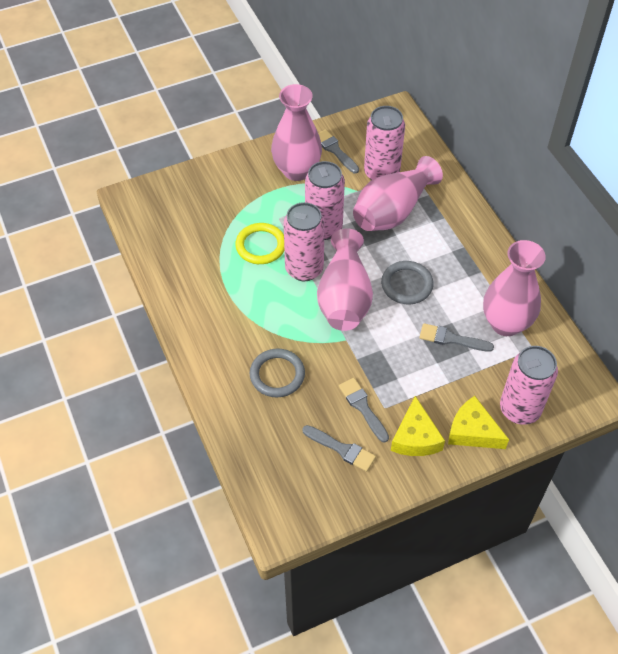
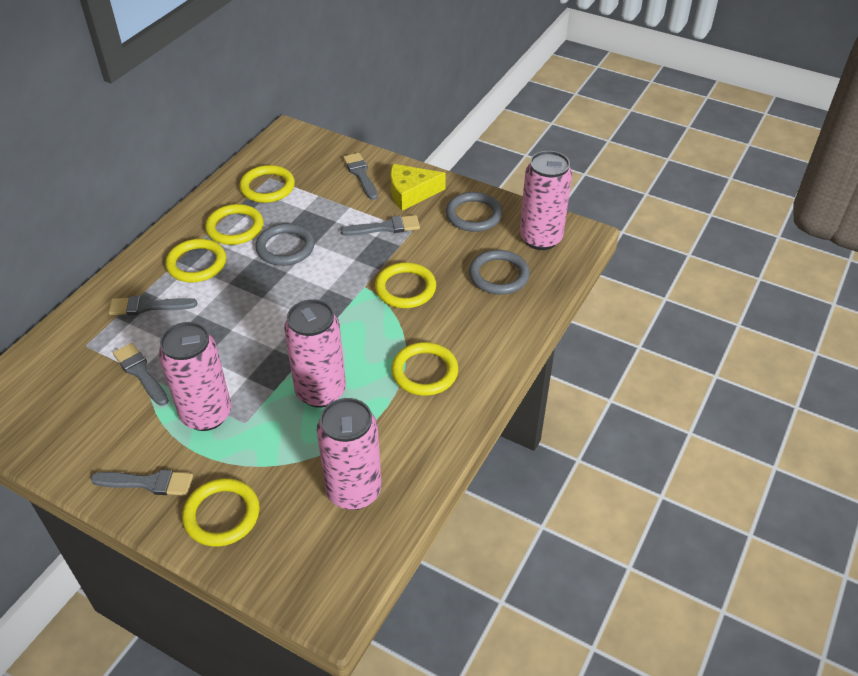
grey brush: [302,425,376,472] [318,129,359,174] [339,378,389,443] [419,323,494,352] = 4 -> [90,470,193,496] [109,296,197,315] [113,343,169,406] [341,215,420,236] [343,153,378,200] = 5
grey ring: [250,349,305,397] [381,261,434,305] = 2 -> [255,223,315,266] [446,192,502,232] [469,250,530,295] = 3
pink vase: [271,84,322,181] [317,228,373,331] [353,156,443,231] [483,240,546,336] = 4 -> none = 0
yellow cheese: [391,396,445,456] [448,396,509,449] = 2 -> [391,164,446,211] = 1
yellow ring: [235,223,284,264] = 1 -> [165,239,226,282] [182,478,260,547] [205,204,263,245] [239,165,295,203] [375,262,436,308] [391,342,458,396] = 6

